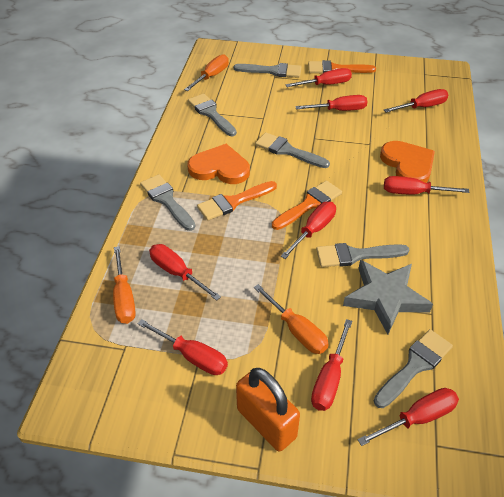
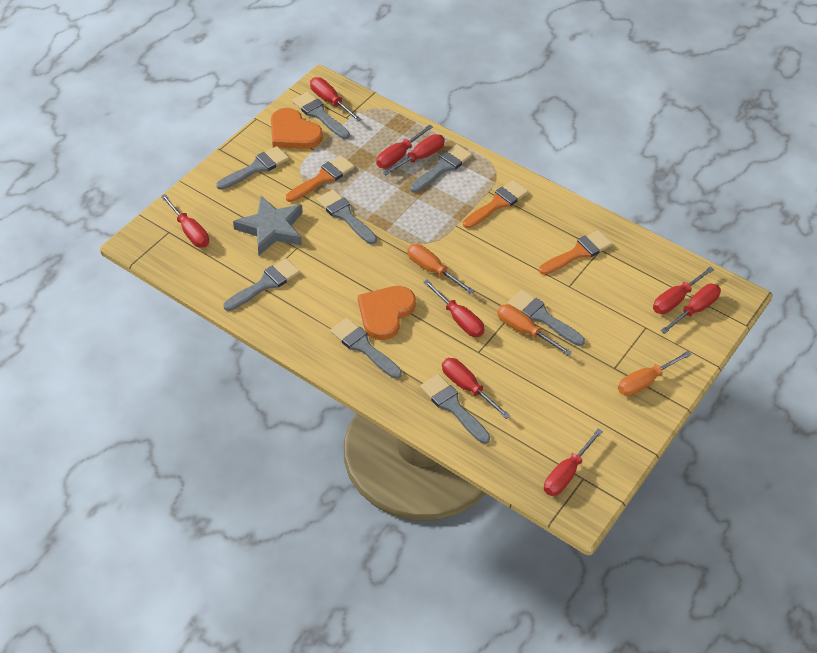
grey brush: [140,175,196,231] [188,94,237,136] [234,63,301,78] [255,132,330,168] [316,243,409,267] [374,329,453,408] = 6 -> [216,146,289,190] [223,258,300,311] [292,92,350,139] [317,189,377,244] [330,318,402,379] [410,144,472,193] [420,374,490,444] [508,290,585,346] = 8
orange padlock: [236,368,300,452] = 1 -> none = 0

